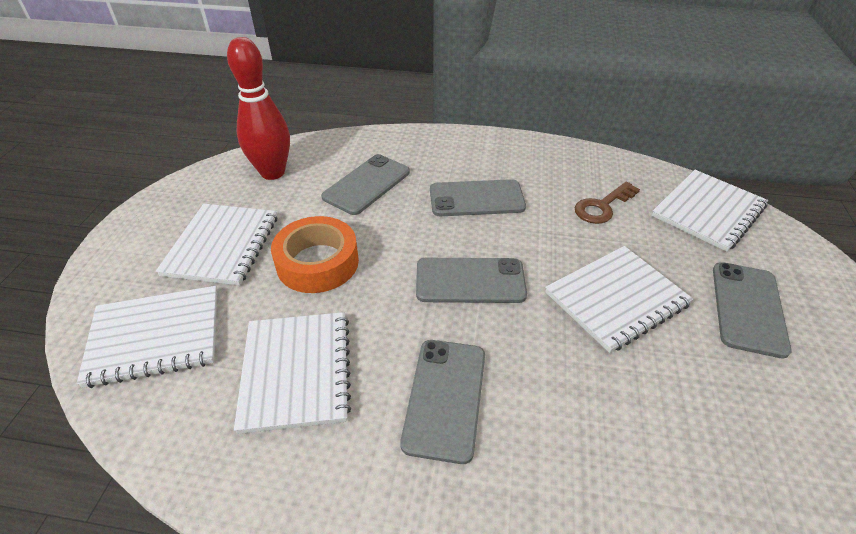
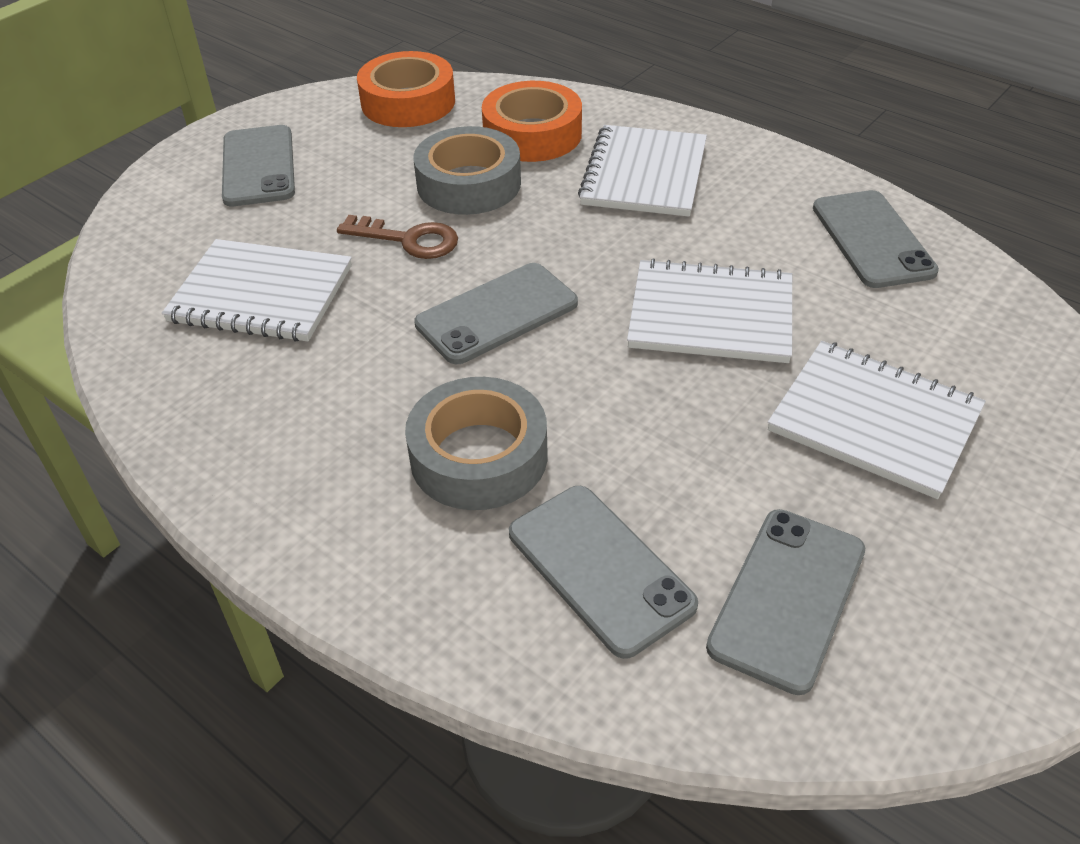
grey tape: none = 0 -> [405,377,548,510] [413,126,521,215] = 2
orange tape: [271,216,359,293] = 1 -> [357,51,455,127] [482,81,582,162] = 2
red bowling pin: [227,37,290,180] = 1 -> none = 0
white notebook: [77,286,217,388] [156,204,277,285] [234,312,351,434] [545,246,693,353] [652,170,768,252] = 5 -> [162,239,352,342] [578,125,707,217] [627,258,792,363] [768,341,986,499] = 4

